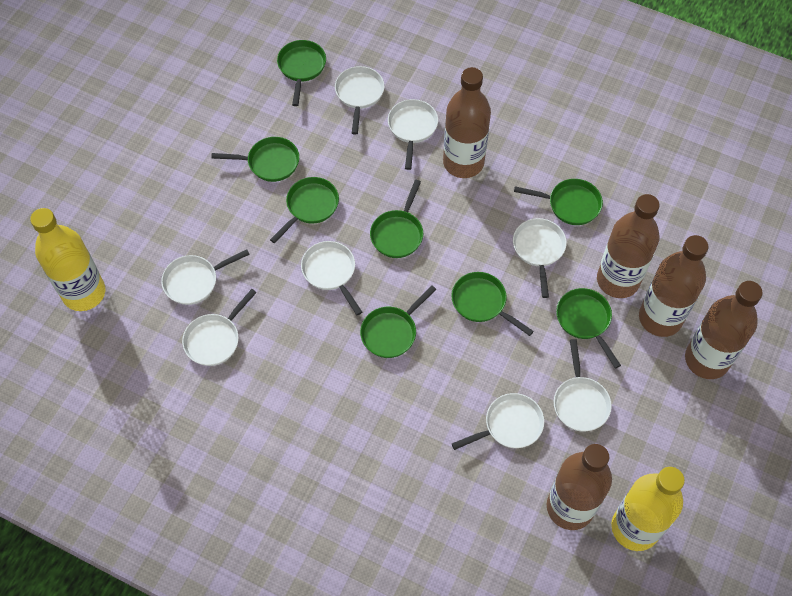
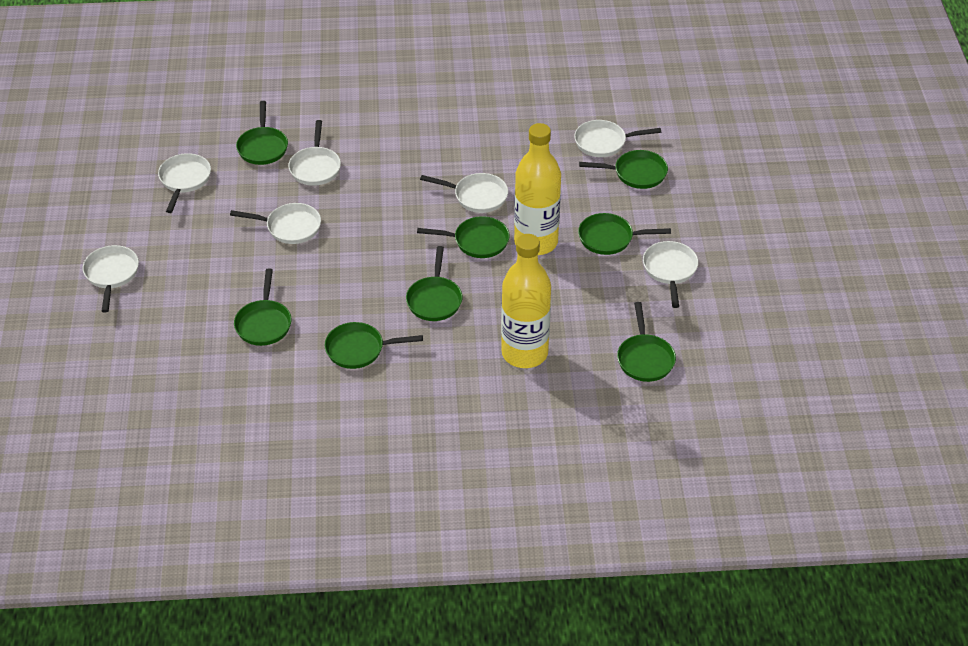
brown bottle: [443,67,491,178] [547,444,612,530] [597,194,660,298] [639,235,708,337] [685,281,763,379] = 5 -> none = 0
white pan: [161,249,250,305] [182,289,257,366] [301,241,362,315] [335,66,384,134] [388,99,438,170] [452,393,544,450] [513,218,567,298] [554,339,612,432] = 8 -> [83,245,139,313] [158,153,211,213] [230,203,321,244] [288,120,341,186] [420,173,508,213] [574,120,661,157] [643,241,698,308] = 7

